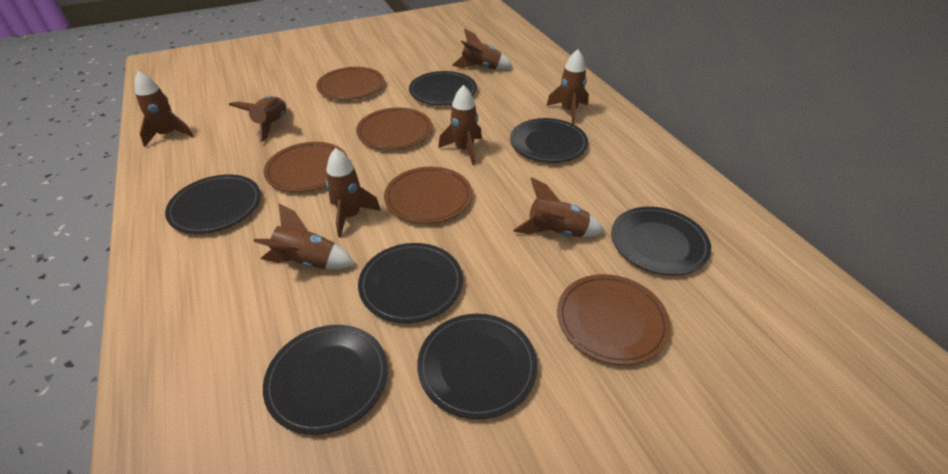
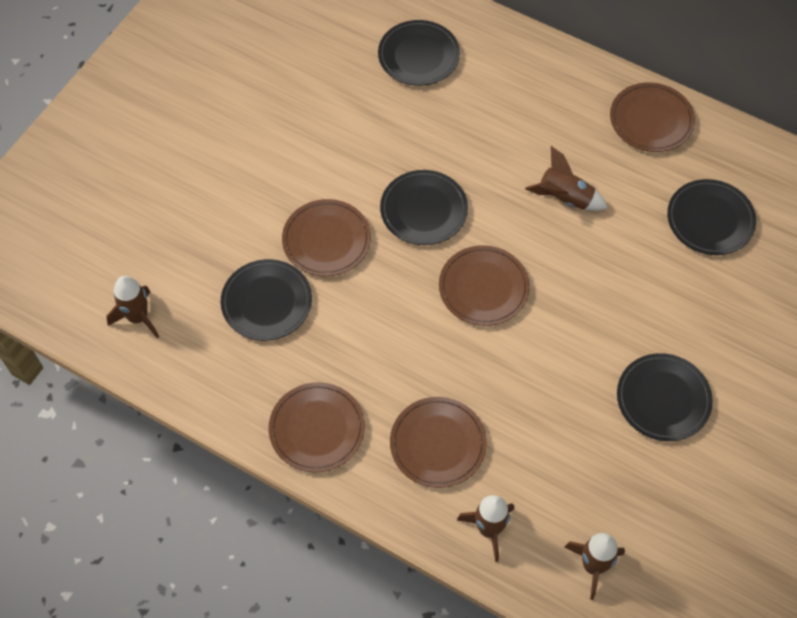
black plate: [165,174,261,234] [263,325,388,434] [358,243,463,323] [409,71,477,105] [417,314,537,419] [510,118,588,163] [611,207,711,275] = 7 -> [220,259,312,341] [378,20,460,86] [380,170,468,245] [617,353,713,441] [667,179,756,255] = 5
brown rocket: [134,71,193,147] [229,96,287,142] [253,204,355,269] [326,148,381,238] [438,85,482,165] [452,28,513,70] [513,178,605,237] [547,49,589,124] = 8 -> [106,276,159,338] [457,495,514,562] [525,146,608,211] [564,533,625,600] = 4

